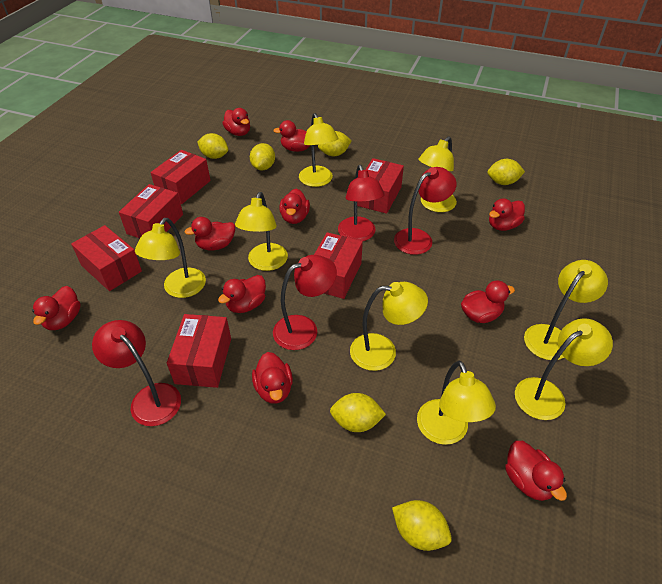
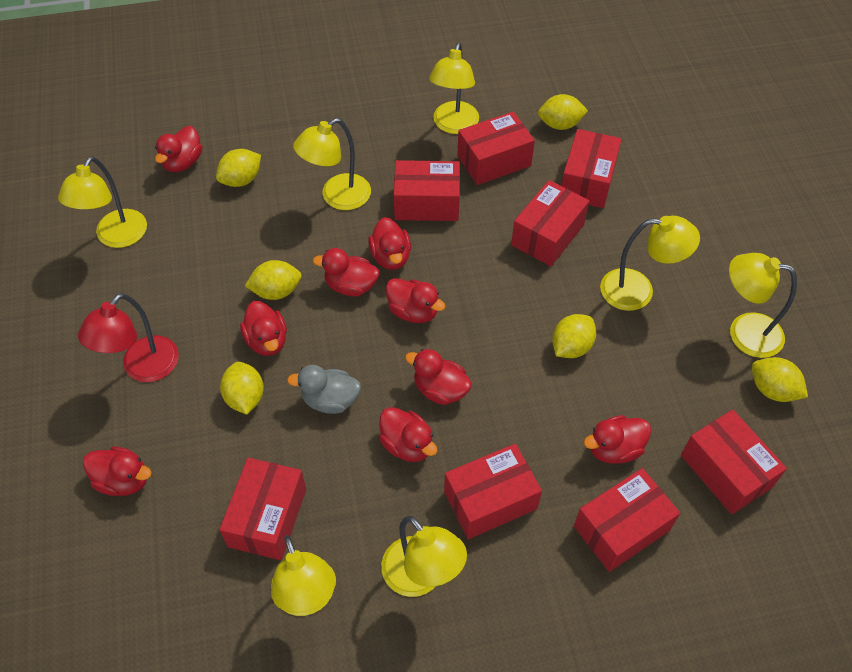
grey duck: none = 0 -> [287,365,361,414] = 1
red box: [71,225,142,291] [119,184,183,239] [151,150,211,205] [167,314,231,388] [314,232,363,299] [357,158,404,214] = 6 -> [219,457,306,560] [394,160,460,221] [444,444,542,539] [457,111,535,185] [511,180,589,266] [561,129,622,208] [574,468,680,572] [681,410,787,515] = 8
red duck: [32,286,81,330] [184,217,235,250] [218,275,266,313] [222,108,250,136] [252,352,293,404] [273,120,310,152] [279,188,310,224] [461,280,515,323] [489,198,525,231] [505,441,567,501] = 10 -> [83,446,151,496] [155,126,202,172] [240,301,287,356] [313,248,379,296] [368,217,411,270] [379,407,437,462] [386,278,445,323] [405,349,472,405] [583,415,651,464] = 9
red lamp: [92,320,181,426] [273,255,337,350] [338,165,385,241] [394,167,457,255] = 4 -> [78,293,179,382] = 1
yellow lamp: [135,218,206,298] [235,192,288,271] [299,113,338,187] [350,282,428,371] [417,361,496,445] [418,137,457,212] [515,318,613,420] [524,260,608,360] = 8 -> [58,156,147,248] [271,535,336,616] [293,118,371,210] [381,516,467,597] [429,42,479,134] [600,216,700,311] [729,253,797,358] = 7

